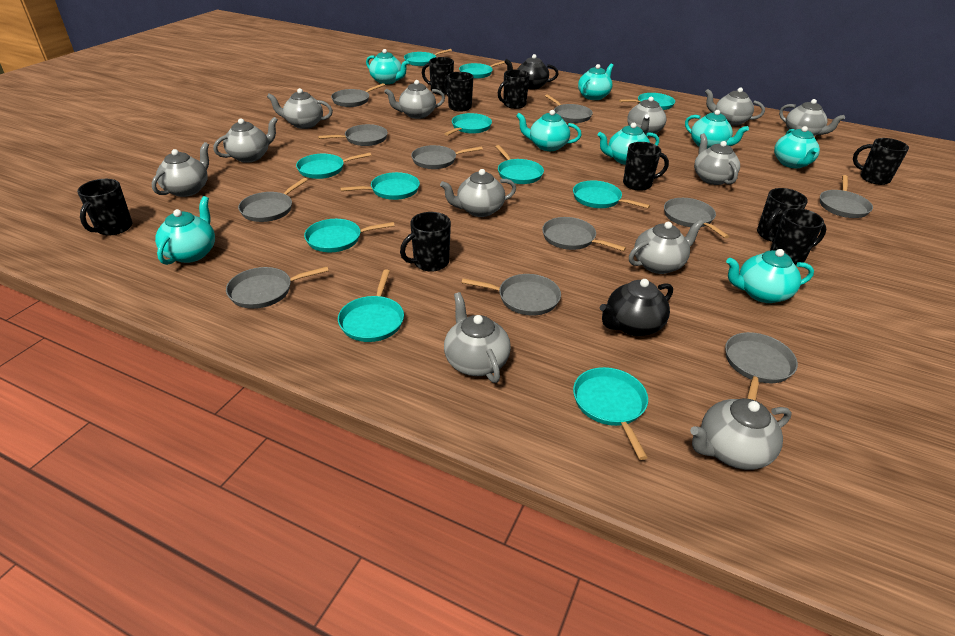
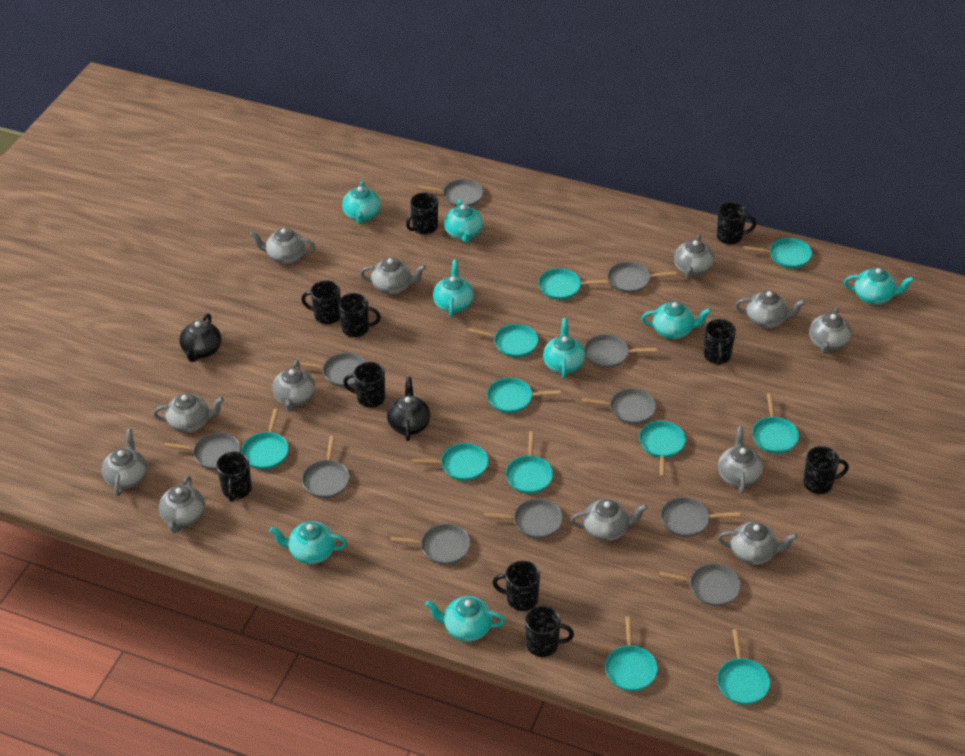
black mug: [77,179,133,235] [400,212,451,272] [422,57,454,95] [444,72,473,112] [498,69,530,109] [623,142,669,191] [757,188,808,242] [770,208,826,265] [853,138,909,185] = 9 -> [216,452,252,502] [301,280,340,324] [338,293,381,337] [343,362,385,408] [406,192,438,235] [492,561,540,611] [525,606,574,657] [704,319,736,365] [717,202,756,244] [803,446,849,494] = 10

